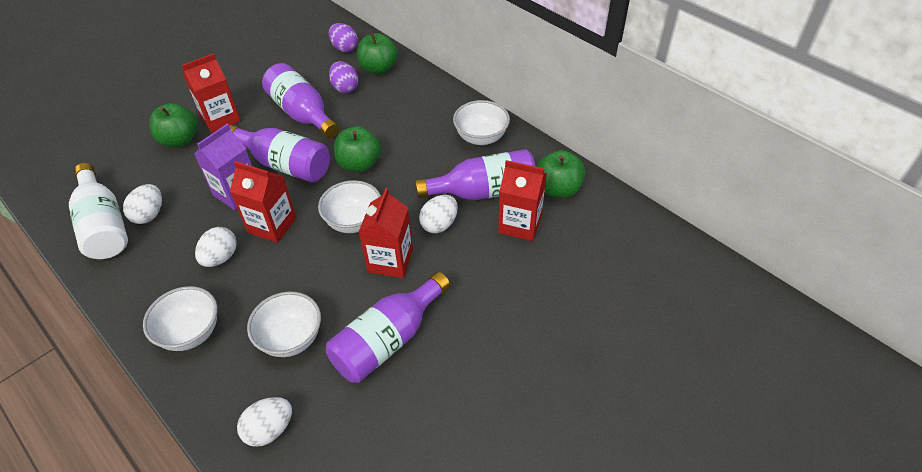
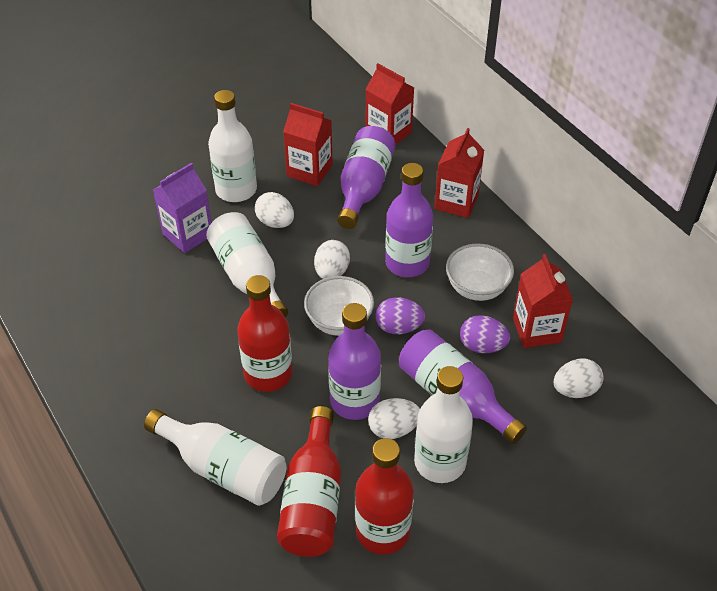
green apple: [149,103,198,147] [334,126,381,172] [357,33,398,74] [537,150,586,198] = 4 -> none = 0
red bottle: none = 0 -> [237,275,293,392] [277,406,341,557] [355,438,414,555] = 3
white bottle: [69,163,128,259] = 1 -> [144,409,286,506] [206,212,288,318] [208,90,257,202] [414,366,473,483] = 4
white bowl: [143,286,218,351] [247,291,321,357] [318,180,381,233] [453,100,510,145] = 4 -> [304,276,374,336] [446,244,514,301] = 2

